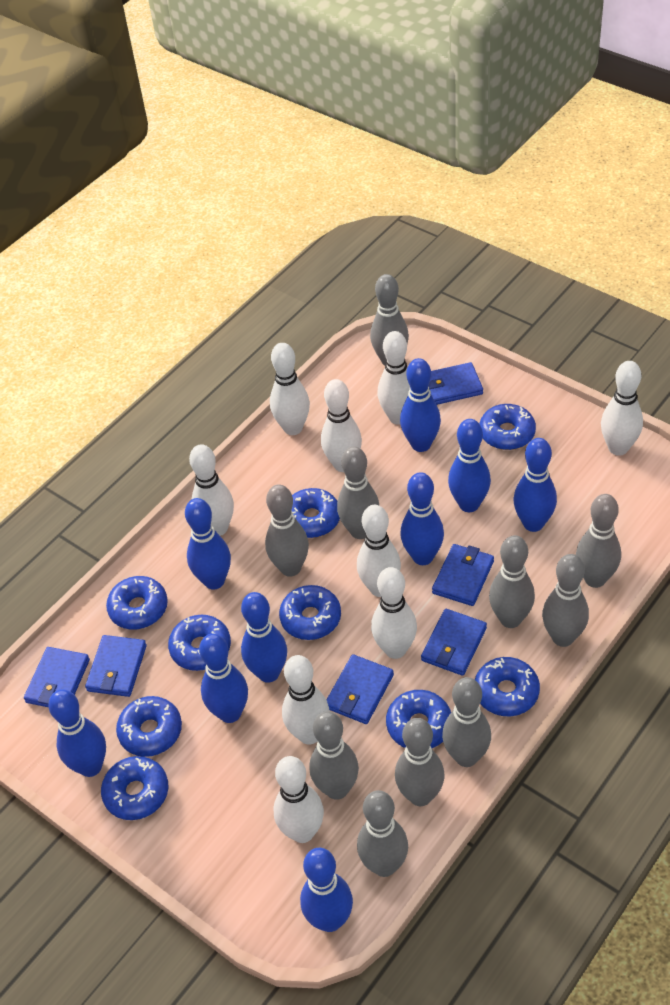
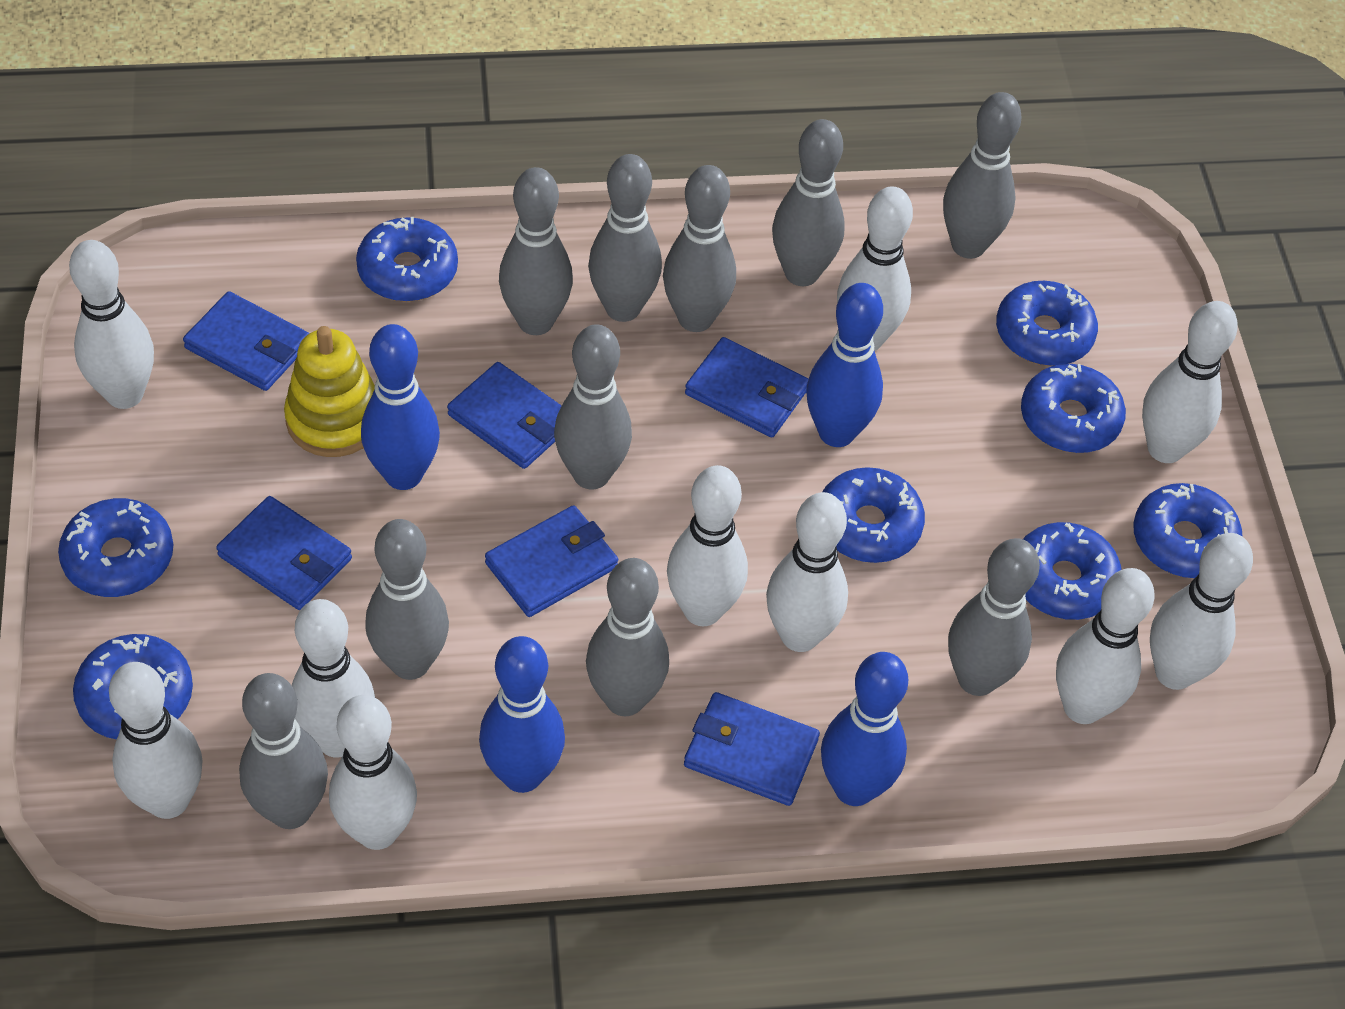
blue bowling pin: [48,689,106,777] [185,498,231,590] [199,634,248,723] [241,592,287,683] [300,848,353,932] [400,358,441,452] [400,472,444,565] [448,419,491,512] [513,438,557,532] = 9 -> [361,324,440,490] [479,636,565,793] [806,283,883,447] [821,652,908,806] = 4
blue donut: [101,756,168,820] [106,576,168,630] [116,696,182,757] [168,615,231,671] [279,585,341,640] [292,488,340,538] [386,690,451,748] [475,657,540,716] [479,404,536,450] = 9 -> [58,498,173,597] [73,634,193,740] [356,217,458,302] [822,467,925,563] [996,281,1098,366] [1021,364,1126,453] [1023,522,1122,620] [1133,483,1242,578] = 8
white bowling pin: [189,444,234,536] [270,343,310,435] [273,756,324,843] [282,655,330,745] [321,379,362,472] [357,505,401,597] [371,567,417,659] [378,331,410,424] [601,361,643,456] = 9 -> [69,240,154,409] [109,662,202,819] [292,599,375,758] [329,695,417,850] [667,465,748,626] [766,492,848,652] [837,186,913,351] [1056,568,1155,724] [1142,301,1238,463] [1150,533,1253,690] = 10
yellow stacking toy: none = 0 -> [284,326,375,457] = 1

